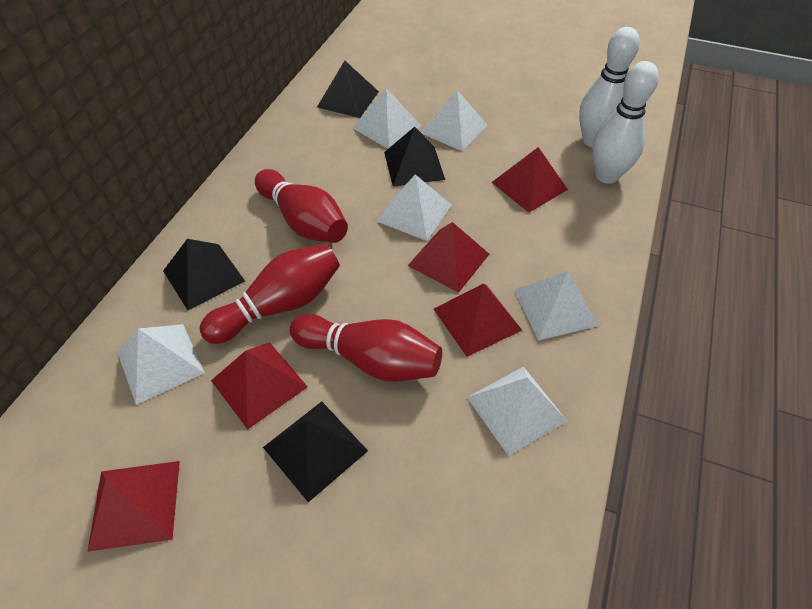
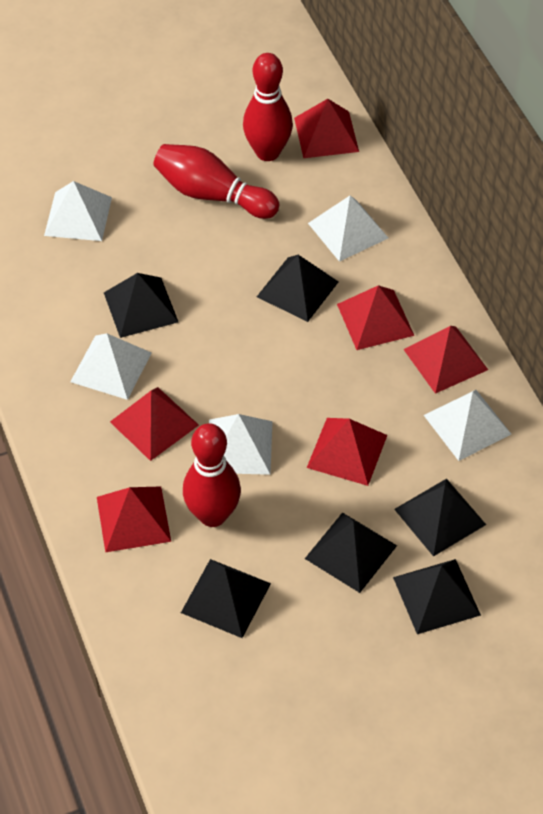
black pyramid: [163,239,245,310] [263,401,368,502] [317,61,379,118] [384,127,445,187] = 4 -> [104,273,178,338] [181,559,271,638] [257,255,338,322] [305,512,397,593] [393,559,481,634] [394,479,486,557] = 6
red pyramid: [87,461,180,552] [211,342,308,429] [407,222,489,293] [434,283,522,357] [491,147,568,213] = 5 -> [97,486,171,553] [110,387,199,461] [294,99,359,158] [307,418,387,486] [337,285,415,350] [403,326,488,394] = 6
white bowling pin: [579,27,640,147] [592,61,659,184] = 2 -> none = 0
white pyramid: [118,324,205,405] [353,88,422,149] [377,174,451,241] [421,90,488,151] [467,366,567,456] [514,271,598,340] = 6 -> [44,181,112,241] [70,333,151,400] [209,414,273,475] [308,196,388,262] [424,390,511,461] = 5

